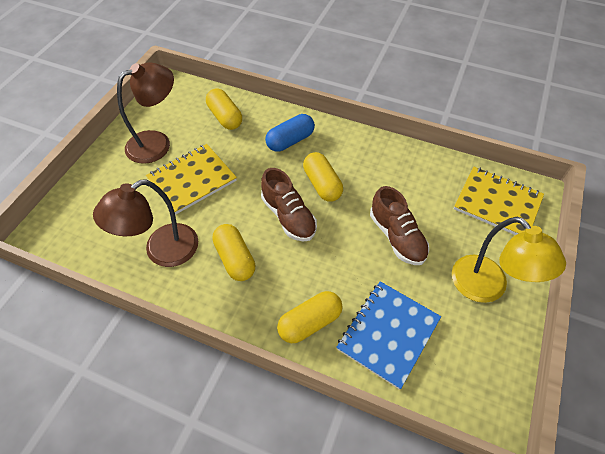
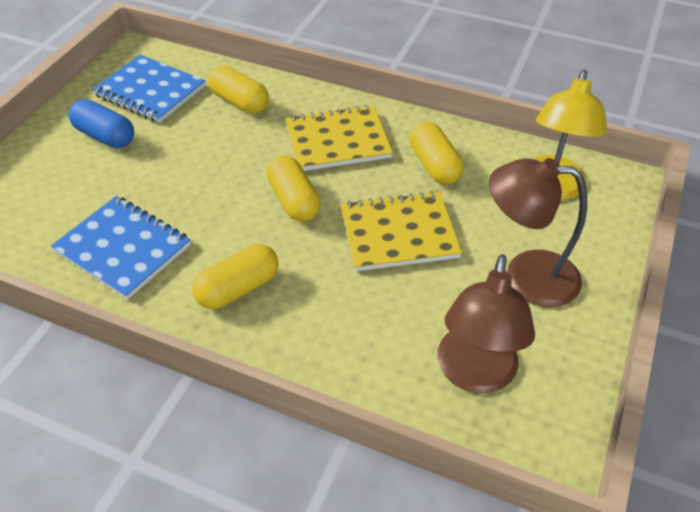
blue notebook: [336,281,441,390] = 1 -> [51,196,191,300] [92,55,205,123] = 2
brown shoe: [261,168,317,242] [370,186,429,265] = 2 -> none = 0

